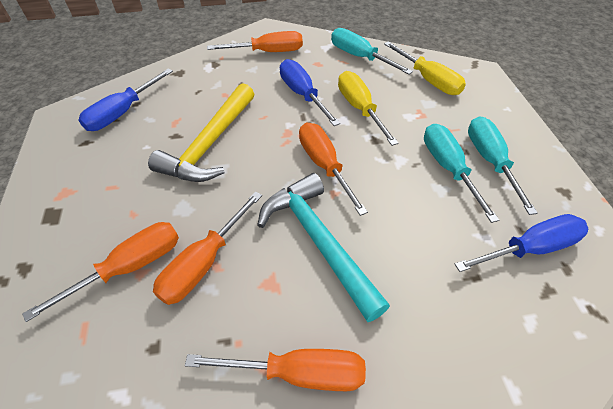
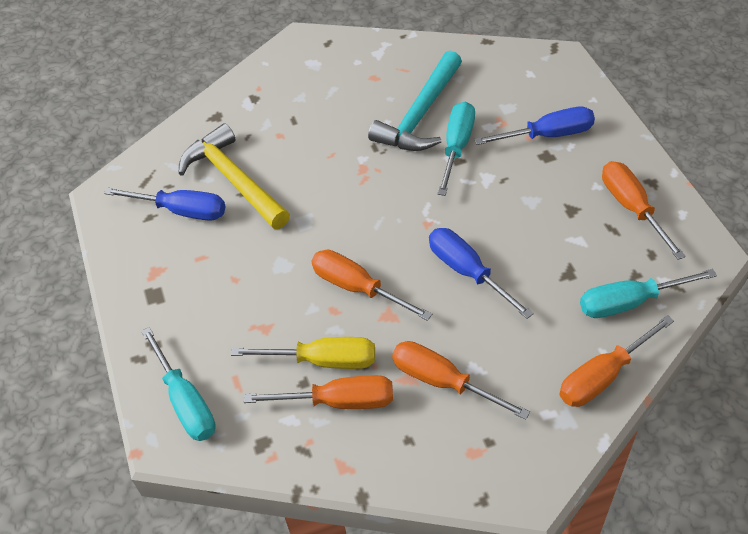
yellow screwdriver: [338,71,399,146] [384,41,466,95] = 2 -> [231,337,375,369] = 1

